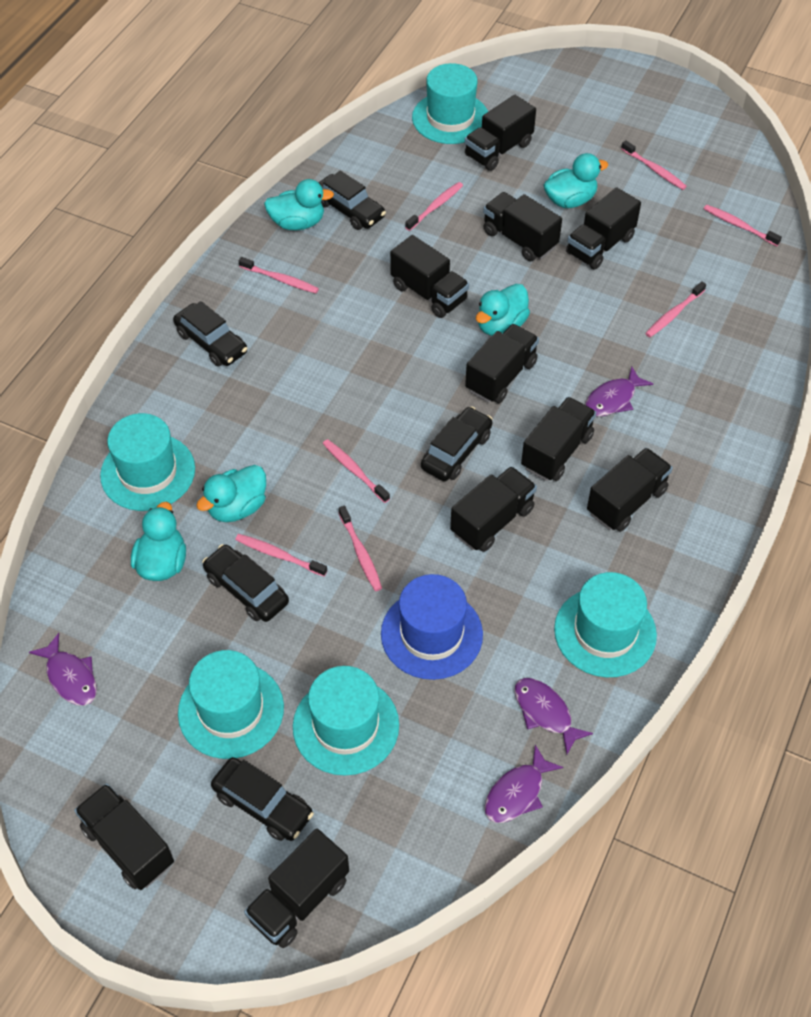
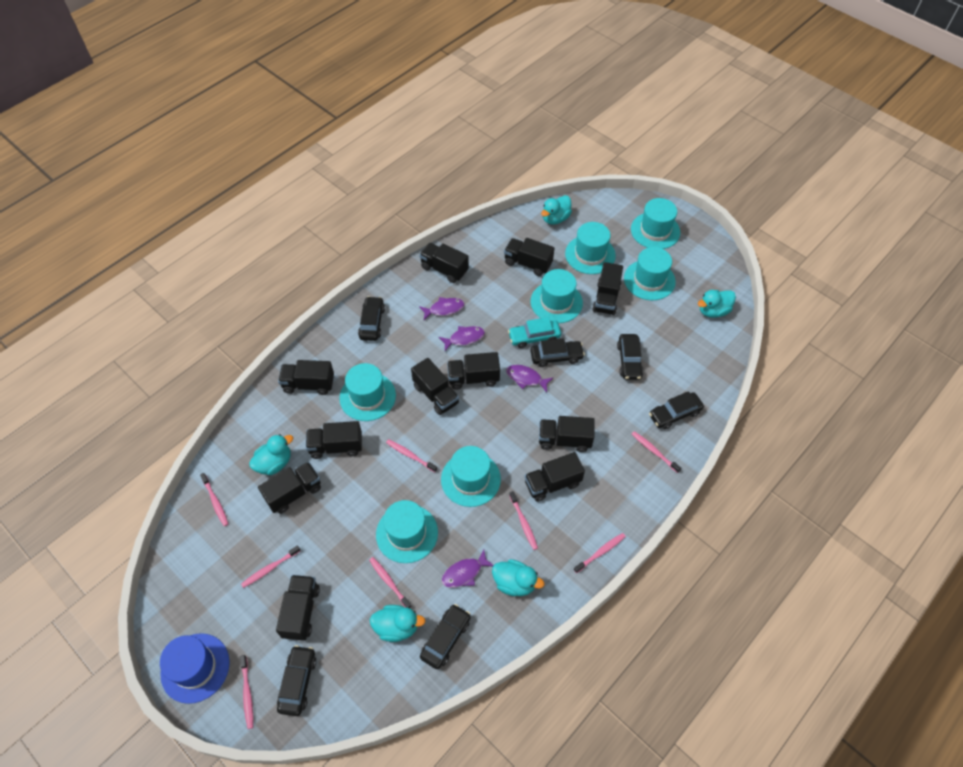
black car: [173,301,247,367] [202,544,289,622] [211,757,314,841] [320,170,386,230] [421,406,493,481] = 5 -> [277,645,317,716] [358,296,385,341] [420,604,471,669] [530,338,585,367] [617,334,644,380] [649,391,704,429] = 6
black truck: [74,783,174,890] [244,829,349,948] [390,235,469,318] [450,466,537,552] [465,95,536,171] [465,324,539,403] [483,192,562,261] [521,397,596,481] [566,187,641,269] [587,448,673,532] = 10 -> [258,462,321,514] [276,575,320,641] [278,360,334,395] [306,421,362,459] [411,358,459,415] [419,243,469,283] [447,352,500,390] [504,238,554,276] [525,452,585,502] [539,416,594,452] [592,262,623,315] = 11
turquoise car: none = 0 -> [508,317,561,348] = 1
turquoise hat: [100,413,195,511] [178,650,284,759] [293,666,399,775] [412,63,488,144] [554,572,657,677] = 5 -> [339,363,396,421] [376,500,438,563] [441,446,501,507] [531,269,583,323] [565,222,616,274] [624,247,676,300] [631,198,680,249] = 7

